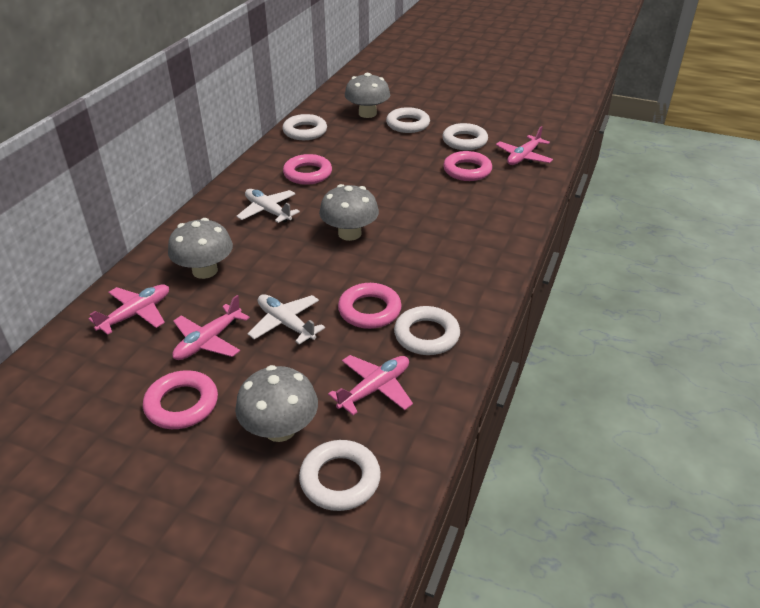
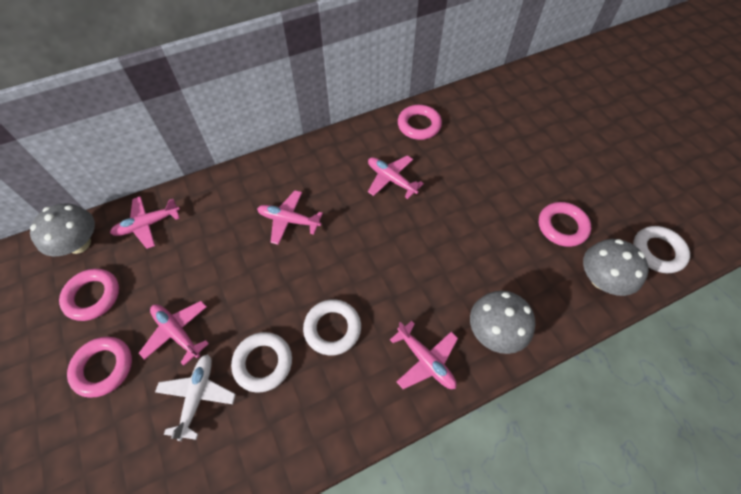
grey mushroom: [168,218,233,279] [235,365,318,442] [319,184,379,241] [345,73,390,118] = 4 -> [30,203,95,257] [470,291,535,354] [583,239,649,296] = 3
pink plane: [89,284,169,335] [172,295,250,360] [328,355,413,415] [496,126,553,165] = 4 -> [110,196,180,249] [139,301,209,366] [257,190,323,245] [368,155,424,199] [390,321,458,389] = 5
white plane: [236,189,300,223] [248,294,325,344] = 2 -> [155,354,236,441] = 1
white ring: [282,114,327,140] [299,440,381,511] [386,107,430,133] [394,306,460,355] [442,123,488,150] = 5 -> [231,332,292,393] [303,299,361,355] [633,226,690,273] = 3

